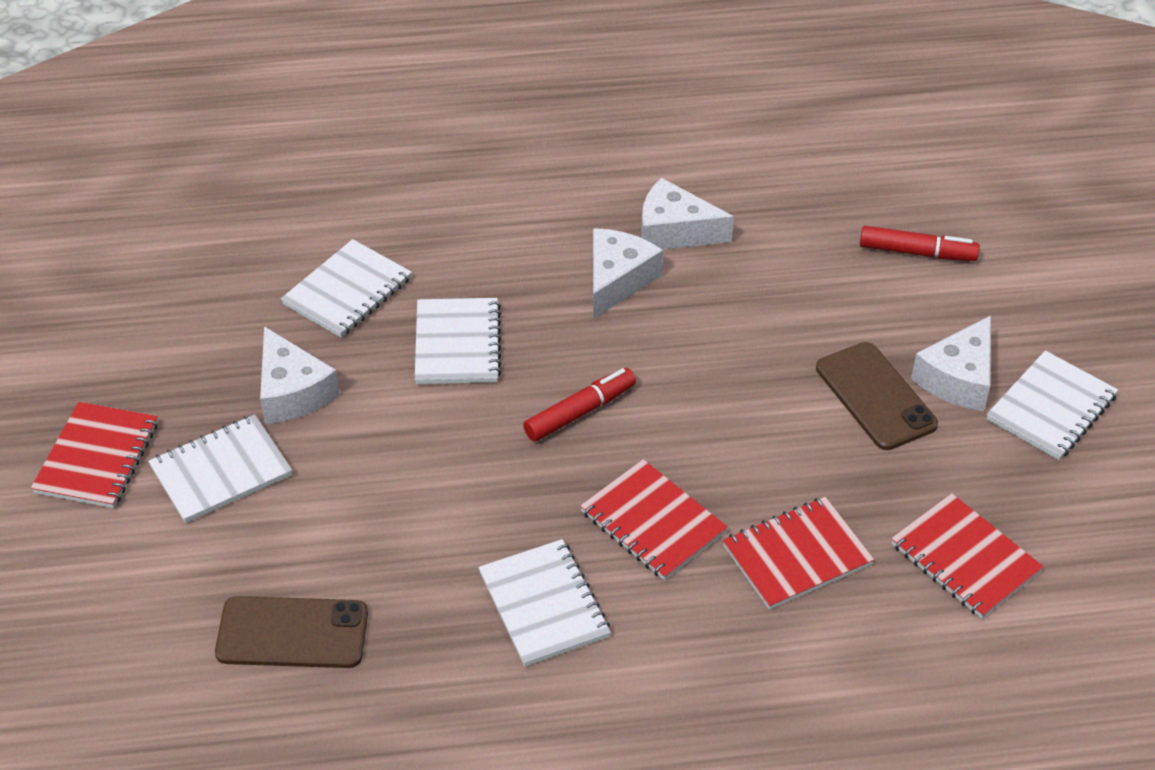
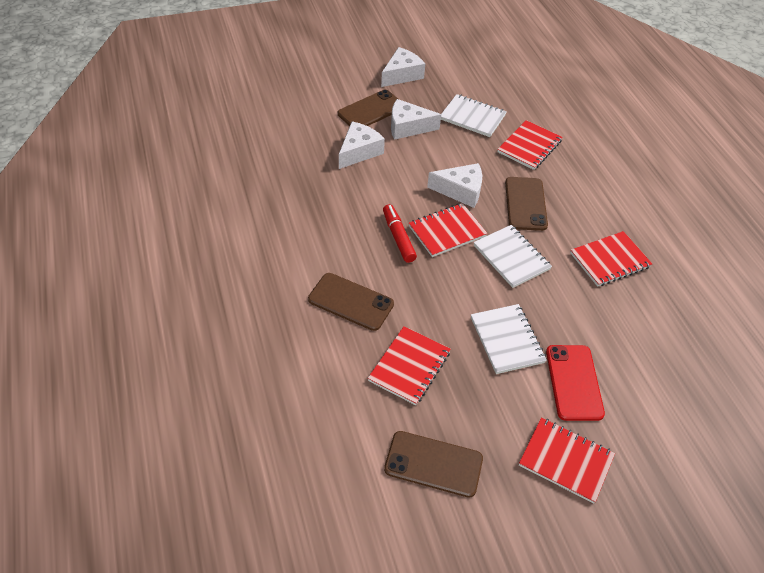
brown phone: [215,596,368,668] [816,342,938,450] = 2 -> [308,273,394,331] [338,90,398,126] [384,431,483,498] [505,177,548,231] = 4
red marker: [523,368,636,442] [860,226,980,261] = 2 -> [383,204,417,263] = 1
red notebook: [31,402,158,508] [580,459,728,580] [723,497,874,610] [891,493,1044,619] = 4 -> [368,326,451,405] [409,203,487,257] [497,120,563,170] [519,417,615,504] [570,231,652,287] = 5
red phone: none = 0 -> [546,345,605,421] = 1
white notebook: [148,414,292,523] [281,239,412,338] [415,298,501,384] [478,539,611,667] [987,350,1118,460] = 5 -> [441,94,507,137] [471,304,547,374] [474,225,552,288] = 3

